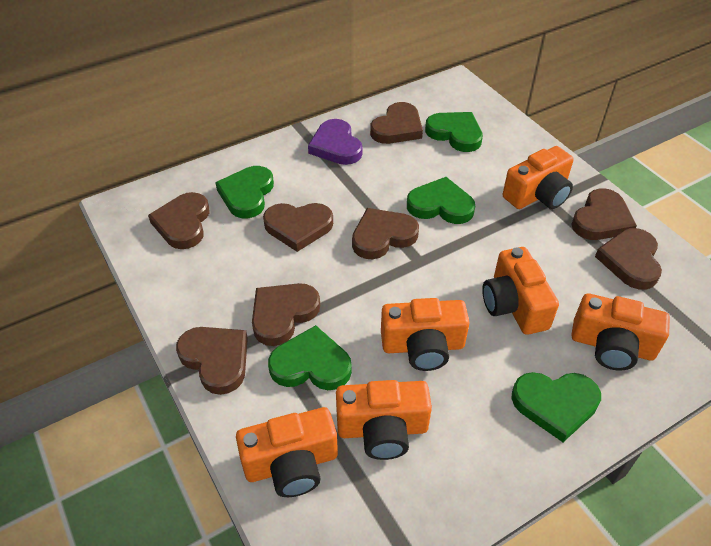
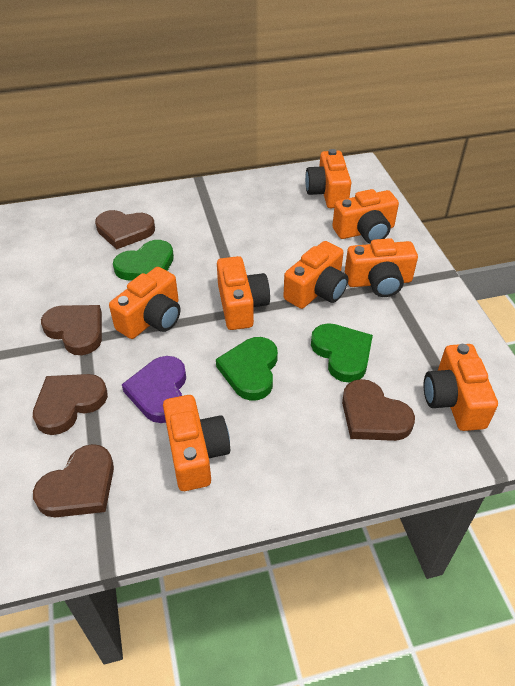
brown heart: [148,192,210,249] [176,327,248,395] [252,283,320,346] [263,203,333,252] [352,208,419,259] [370,102,423,144] [571,188,637,240] [595,228,662,290] = 8 -> [33,374,108,435] [33,444,114,517] [41,305,102,355] [95,210,155,249] [342,379,415,441] = 5
green heart: [215,166,274,218] [268,325,352,390] [407,177,475,224] [425,112,483,152] [512,372,601,442] = 5 -> [113,240,174,281] [216,337,278,401] [311,323,373,382] = 3
orange camera: [236,407,338,497] [336,380,432,460] [381,298,470,371] [482,247,559,335] [503,146,574,209] [571,293,670,371] = 6 -> [109,267,180,339] [163,395,230,491] [217,256,270,330] [283,241,348,309] [305,149,351,208] [332,189,399,244] [345,238,418,297] [424,344,498,431] = 8

